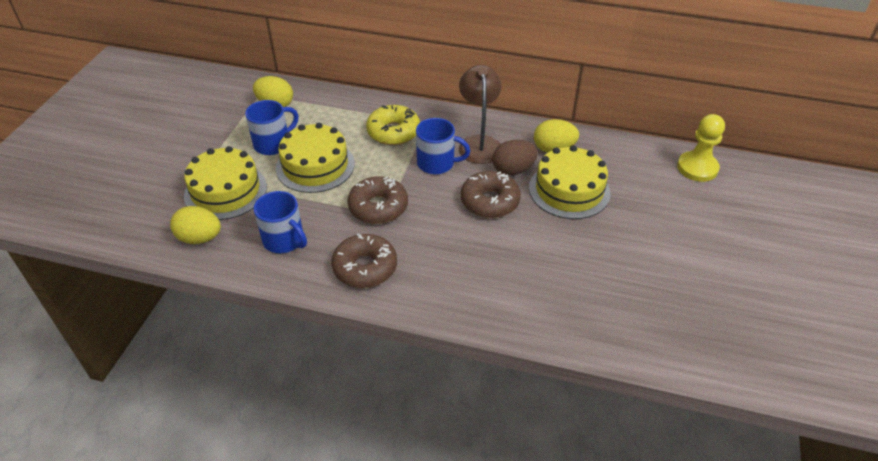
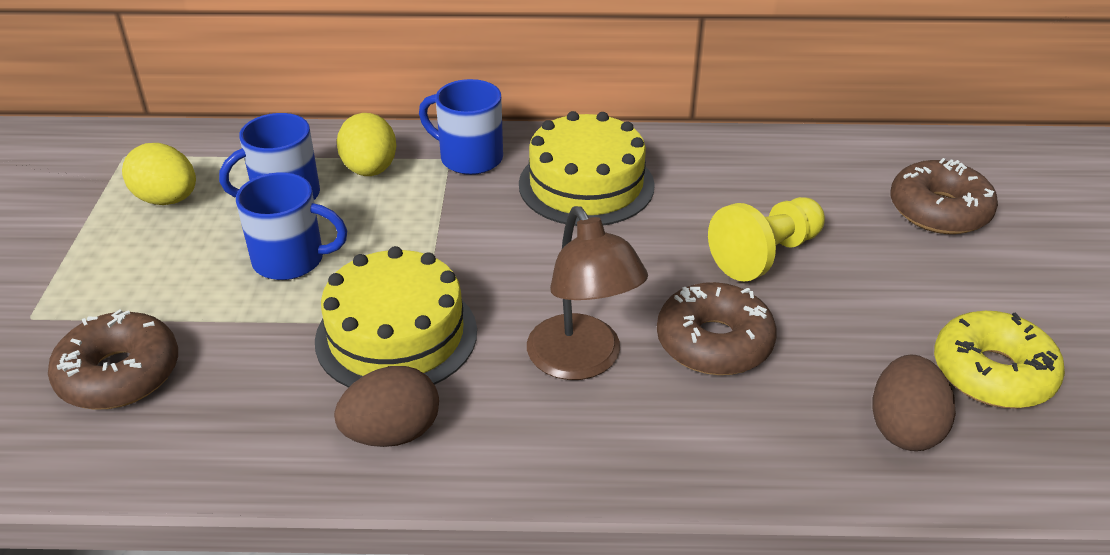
brown egg: [492,140,538,175] = 1 -> [334,366,439,447] [872,355,956,451] = 2
yellow cake: [184,146,267,220] [276,123,355,193] [529,145,611,219] = 3 -> [315,246,477,388] [519,111,655,226] = 2
yellow egg: [170,206,221,244] [253,76,293,107] [534,119,579,153] = 3 -> [122,143,196,205] [337,113,396,176] = 2

